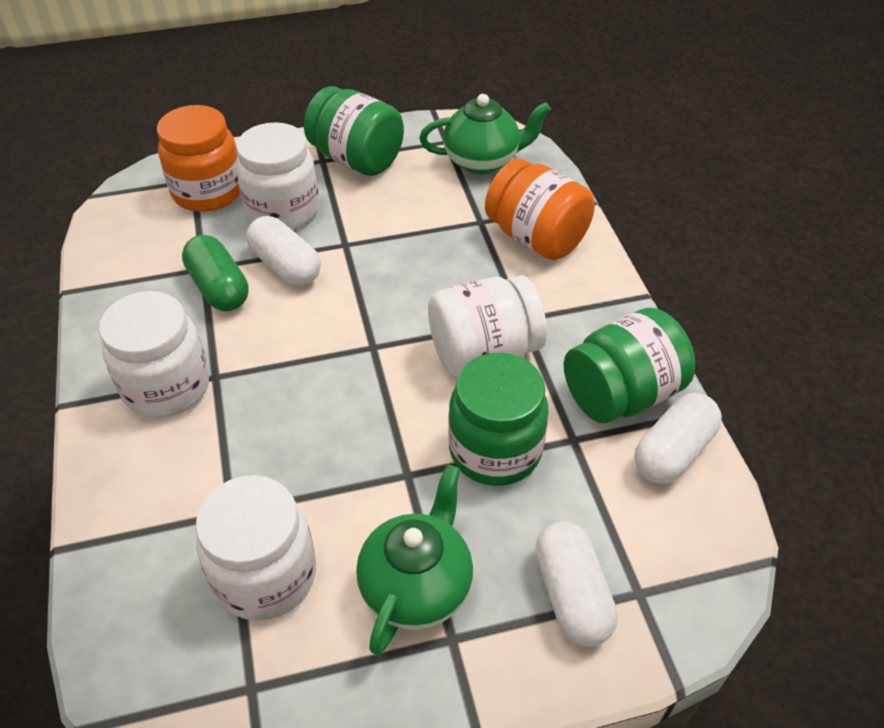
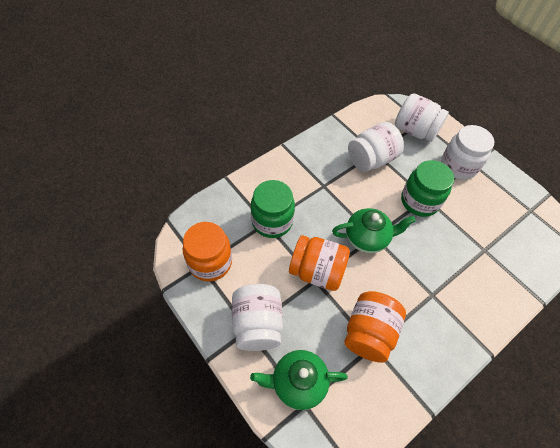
green capsule: [182,235,249,311] = 1 -> none = 0
green jar: [304,86,404,176] [448,353,549,486] [564,308,695,423] = 3 -> [251,180,295,238] [401,160,454,217] = 2
orange jar: [157,105,240,212] [485,159,595,260] = 2 -> [183,222,232,281] [289,235,350,291] [344,291,406,363] = 3
white capsule: [246,216,321,286] [535,522,617,647] [634,393,722,484] = 3 -> none = 0

